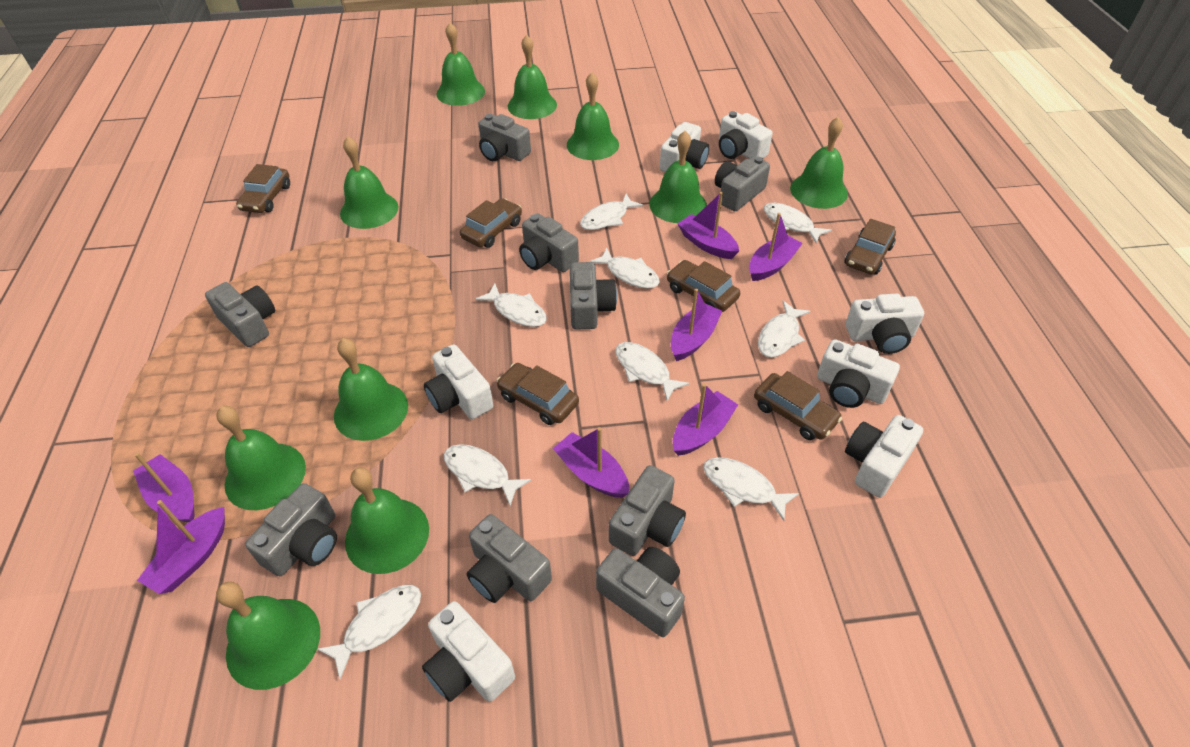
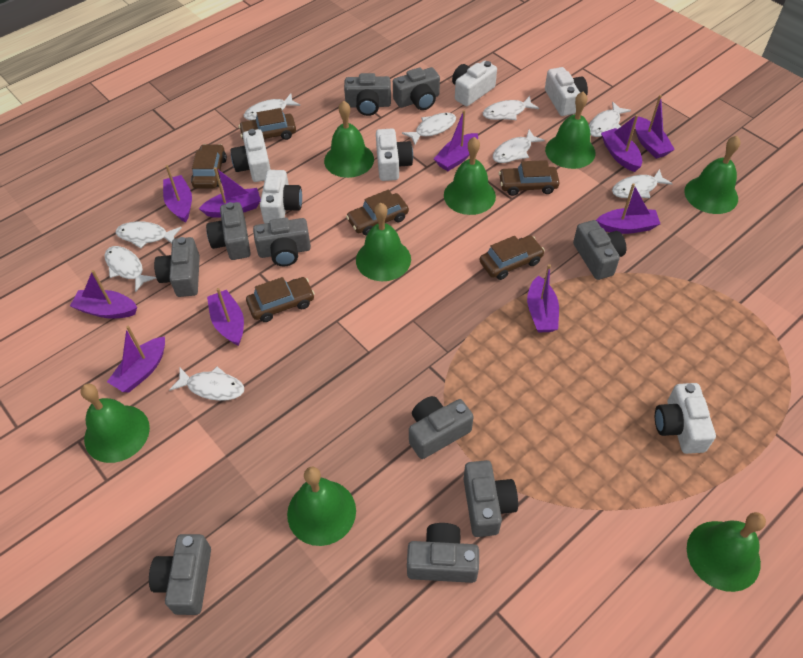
green bell: [216,406,306,510] [216,582,320,690] [334,338,408,441] [340,136,399,229] [345,467,429,574] [436,23,485,106] [508,35,557,119] [567,72,619,160] [649,131,707,223] [790,117,848,209] = 10 -> [80,384,150,463] [287,467,356,546] [324,101,374,178] [356,203,411,281] [444,137,496,215] [545,92,596,169] [684,136,740,214] [687,512,766,592] = 8
grey camera: [205,282,275,347] [245,483,337,576] [467,514,552,603] [478,114,531,161] [519,213,579,272] [570,262,617,330] [596,547,685,637] [609,465,686,556] [715,157,770,211] = 9 -> [149,534,211,615] [154,237,200,297] [206,202,251,260] [253,218,311,267] [344,73,391,116] [393,67,440,110] [407,523,479,583] [409,396,474,459] [463,460,518,537] [573,220,626,280] = 10
purple boat: [133,452,194,523] [137,500,225,594] [553,427,629,498] [671,288,722,361] [673,384,738,456] [678,192,739,259] [749,213,803,281] = 7 -> [70,270,137,319] [107,326,165,392] [163,165,192,223] [199,167,261,218] [207,288,244,346] [434,110,478,171] [527,264,559,333] [596,183,660,234] [601,115,642,172] [635,95,675,159] = 10
white camera: [422,601,515,702] [424,344,493,419] [660,122,709,172] [719,111,773,159] [817,339,900,408] [845,415,923,498] [846,293,924,354] = 7 -> [231,129,271,182] [260,170,302,223] [376,128,413,181] [452,61,497,106] [545,67,588,116] [655,383,716,454] = 6

